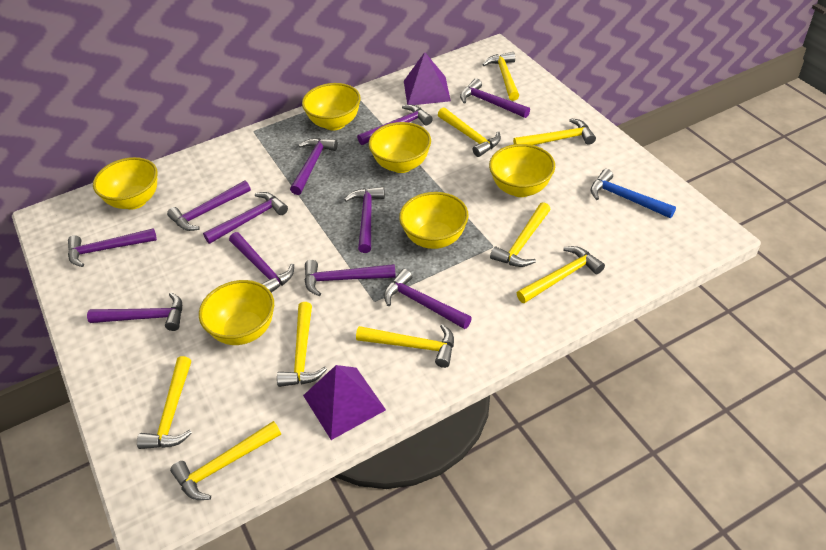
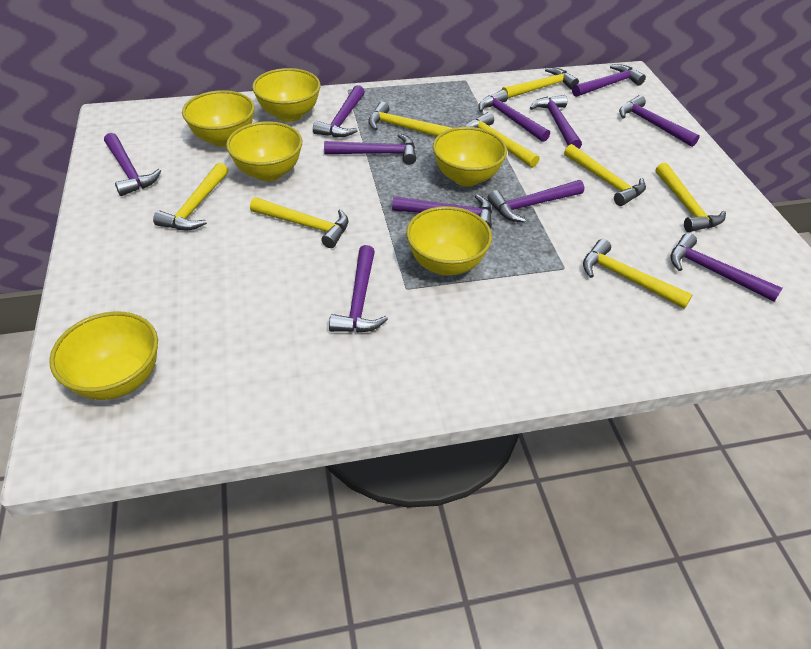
blue hammer: [591,169,676,218] = 1 -> none = 0
purple pyramid: [303,365,386,440] [404,52,451,105] = 2 -> none = 0
yellow hammer: [137,356,192,449] [170,421,281,500] [277,302,327,387] [356,324,454,368] [438,107,501,157] [482,52,519,101] [490,202,551,267] [513,118,596,145] [517,246,605,303] = 9 -> [153,163,228,230] [250,197,349,248] [368,102,452,137] [465,112,540,168] [502,68,579,98] [564,144,646,206] [583,239,693,309] [656,163,726,232] = 8

